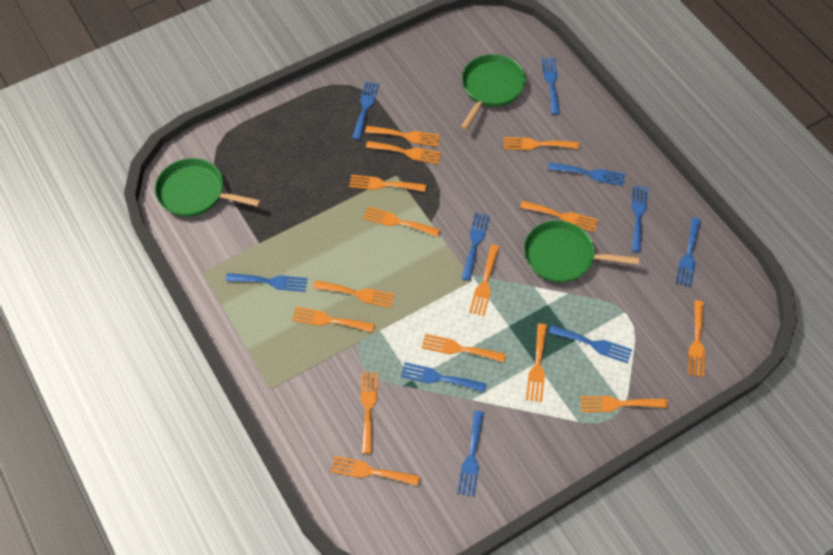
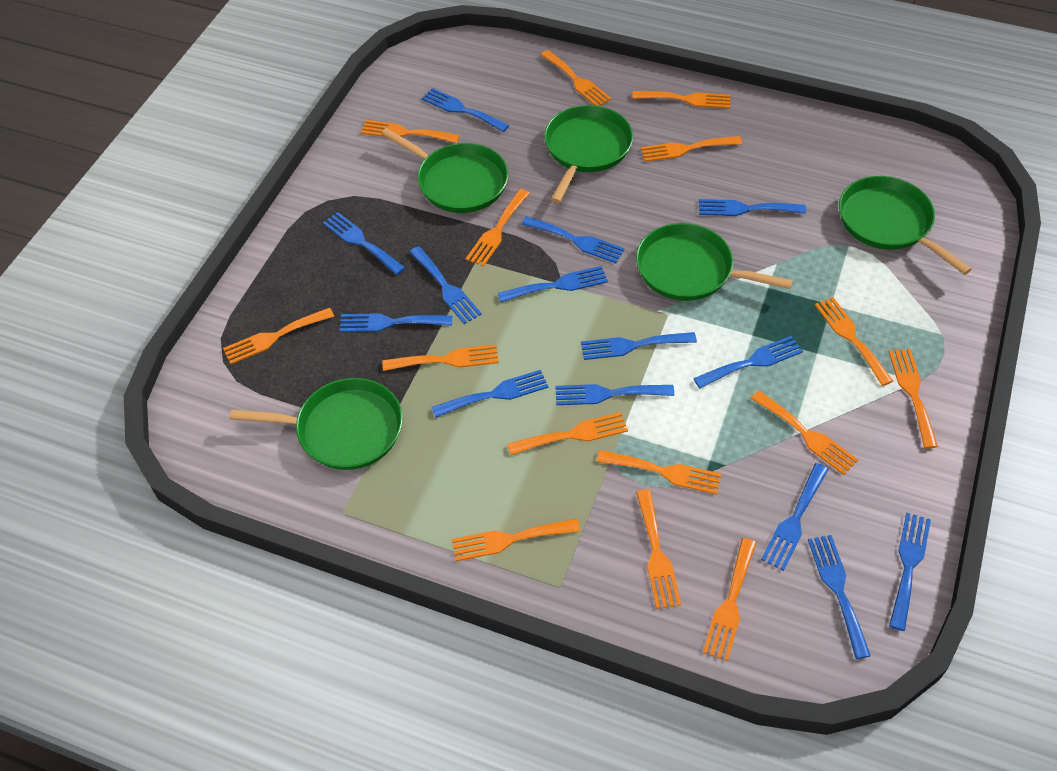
blue fork: [226,273,308,292] [352,81,379,140] [401,362,486,392] [457,411,484,496] [461,212,490,281] [542,58,560,115] [548,163,625,186] [549,325,632,363] [632,185,648,252] [676,218,701,287] = 10 -> [323,212,405,275] [339,313,452,332] [409,246,482,324] [422,88,509,132] [432,370,548,418] [498,266,608,302] [521,216,625,263] [555,384,674,405] [581,332,697,360] [693,336,803,388] [699,199,806,216] [761,463,829,571] [808,535,871,659] [889,513,931,631] = 14
green pan: [155,158,261,217] [461,54,526,130] [524,220,639,283] = 3 -> [230,378,403,470] [381,128,509,213] [544,105,633,203] [636,223,793,301] [839,176,972,275] = 5

